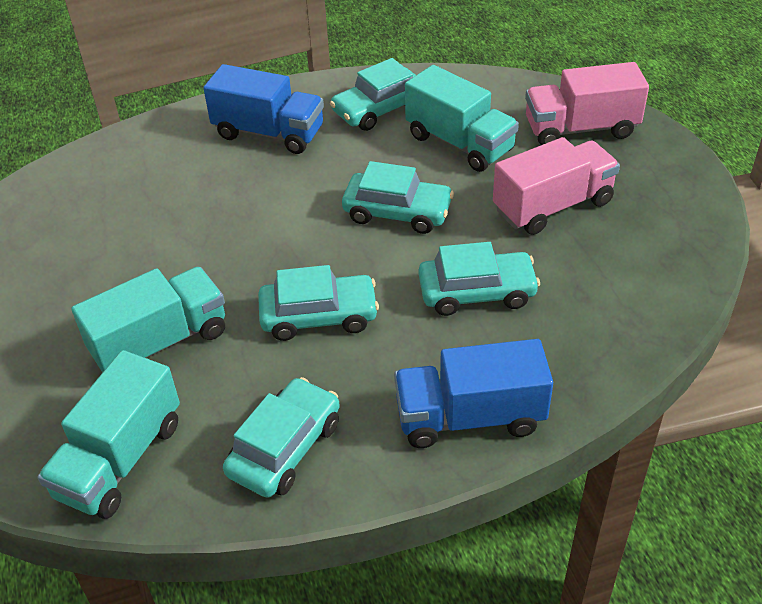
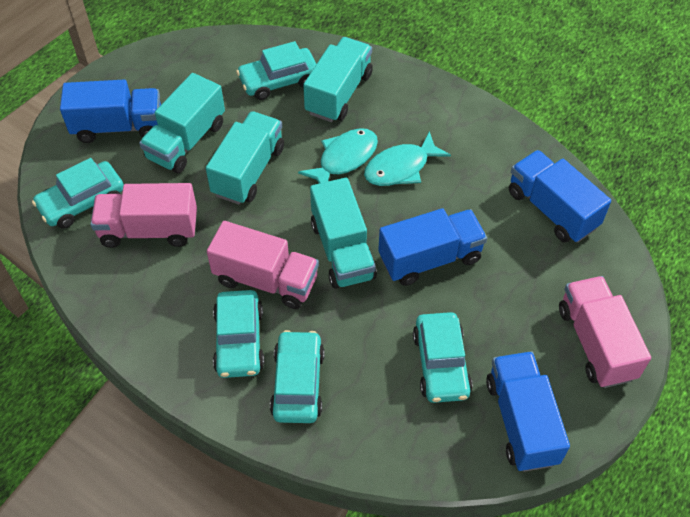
blue truck: [203,64,324,154] [394,339,553,448] = 2 -> [60,80,161,143] [378,208,487,286] [486,351,570,472] [509,150,611,243] = 4
pink truck: [493,137,620,235] [525,62,649,145] = 2 -> [90,183,197,248] [207,221,319,309] [559,276,651,388] = 3
turquoise fish: none = 0 -> [298,128,378,184] [364,131,451,186] = 2
turquoise truck: [37,350,180,519] [71,267,225,373] [405,65,519,172] = 3 -> [139,73,225,173] [206,111,284,205] [303,37,373,122] [310,178,377,289] = 4

